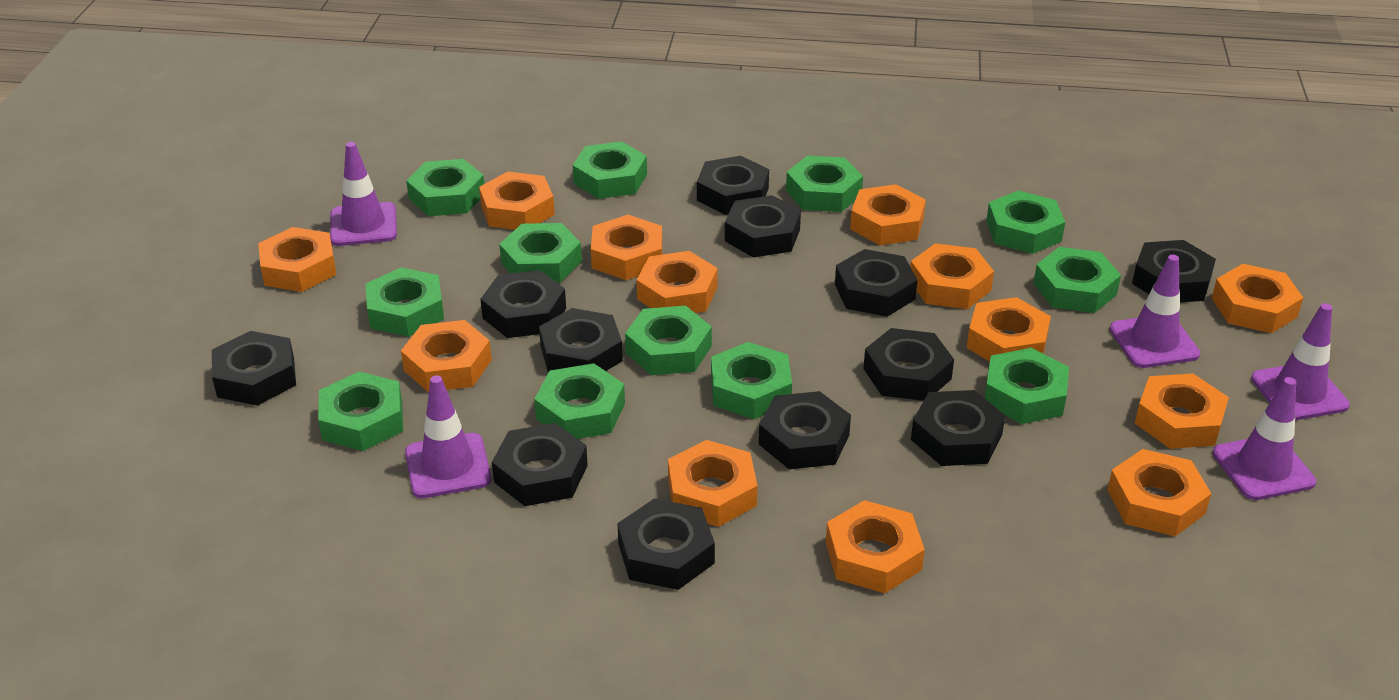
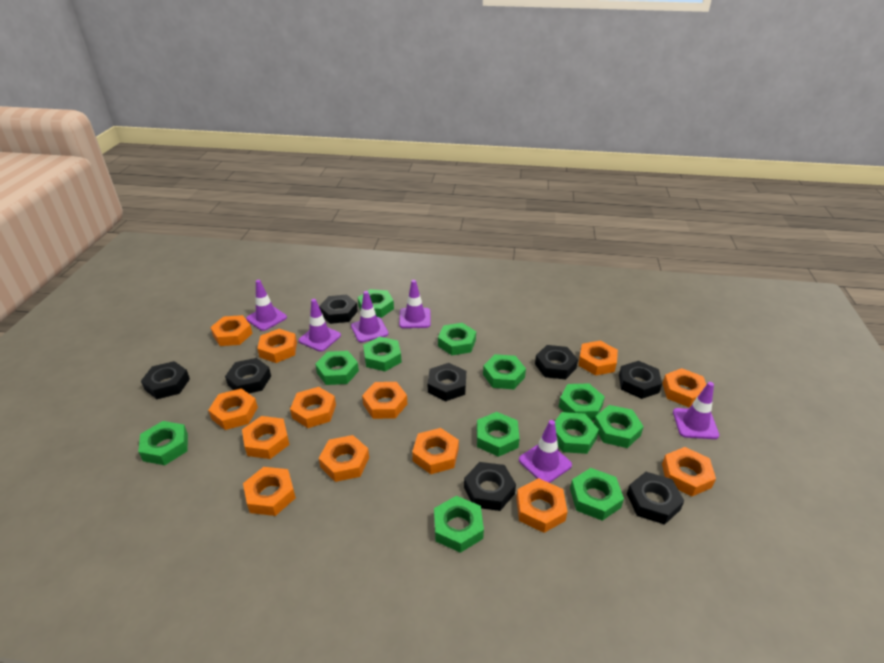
black nut: [212,331,296,406] [481,270,566,338] [492,423,588,506] [539,308,623,373] [617,499,715,590] [697,156,769,215] [725,195,801,257] [759,391,851,469] [835,249,918,317] [863,328,954,401] [911,390,1005,466] [1132,240,1216,303] = 12 -> [141,361,190,399] [225,358,271,393] [319,295,358,324] [428,363,466,401] [464,462,516,511] [535,345,578,380] [619,361,662,399] [627,472,684,525] = 8
purple traffic cone: [330,142,397,246] [405,375,491,498] [1109,255,1200,368] [1213,377,1316,500] [1251,303,1350,420] = 5 -> [246,280,287,331] [299,299,341,352] [351,291,388,342] [399,280,431,328] [519,420,572,483] [673,382,719,439] = 6

